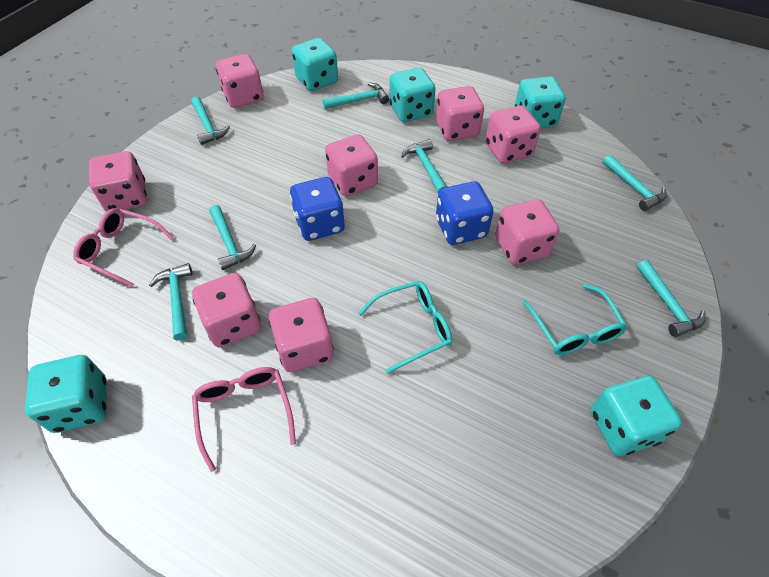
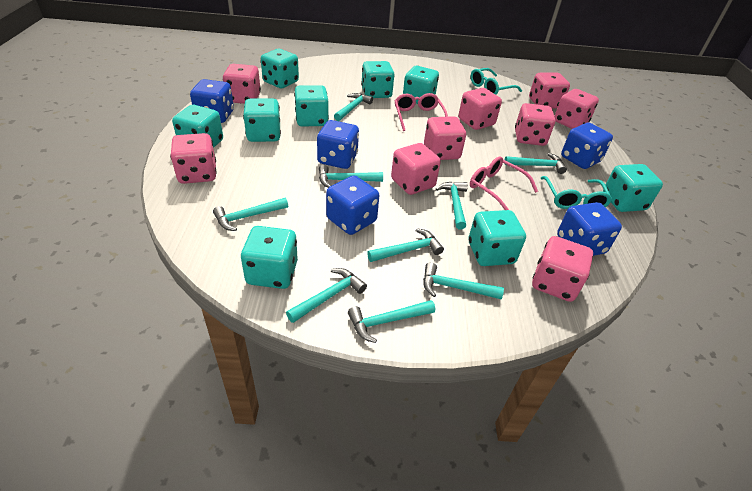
blue dice: [290,177,345,241] [436,181,494,245] = 2 -> [190,79,234,123] [317,120,359,169] [326,175,380,235] [557,202,622,256] [561,123,613,169] = 5
pink dice: [89,151,147,212] [192,273,261,347] [216,54,264,108] [269,298,334,372] [325,134,378,196] [436,86,484,141] [485,105,541,163] [495,199,559,265] = 8 -> [170,133,217,184] [223,64,261,104] [391,143,441,195] [424,116,466,160] [458,88,502,130] [515,103,555,146] [529,72,570,108] [532,236,593,302] [554,89,599,129] = 9
turquoise dice: [25,355,107,433] [292,38,338,91] [389,67,435,122] [514,76,566,128] [591,376,682,456] = 5 -> [172,105,223,148] [241,226,298,289] [243,98,281,142] [261,49,299,88] [294,85,329,127] [361,61,395,98] [403,66,439,104] [468,210,526,266] [603,164,663,212] = 9
turquoise hammer: [149,263,192,341] [191,97,230,145] [209,205,256,270] [323,83,389,109] [401,139,447,193] [603,155,667,211] [637,260,706,337] = 7 -> [213,198,288,231] [286,268,367,323] [319,165,383,188] [334,93,373,121] [348,300,435,343] [367,228,444,262] [423,262,504,299] [436,182,468,230] [505,153,567,174] = 9

